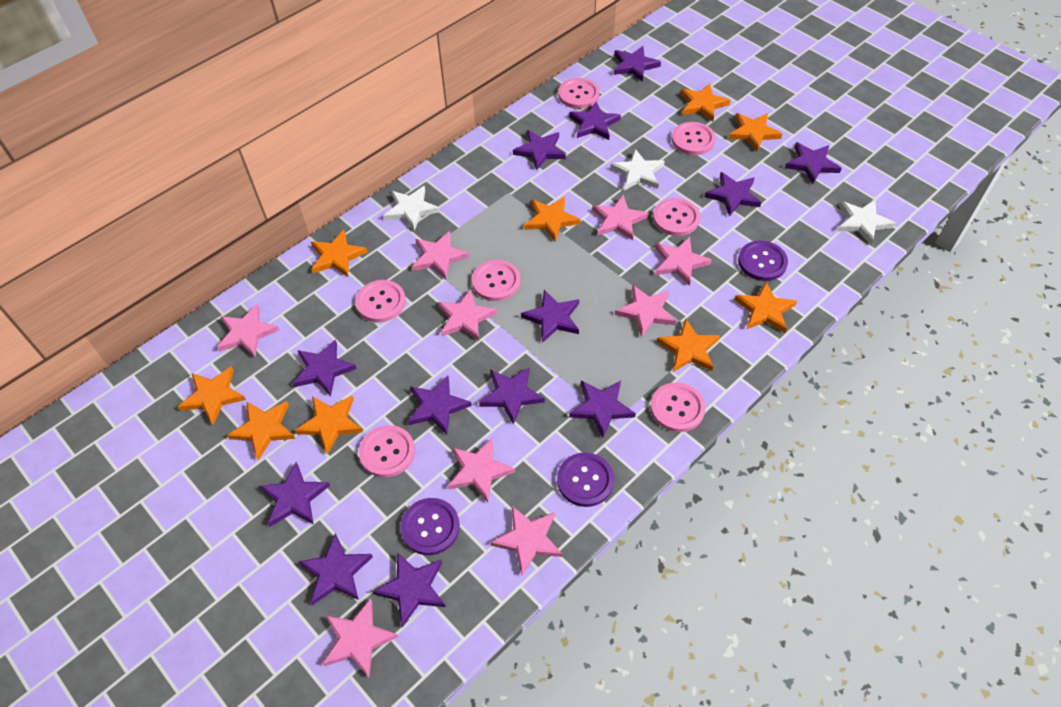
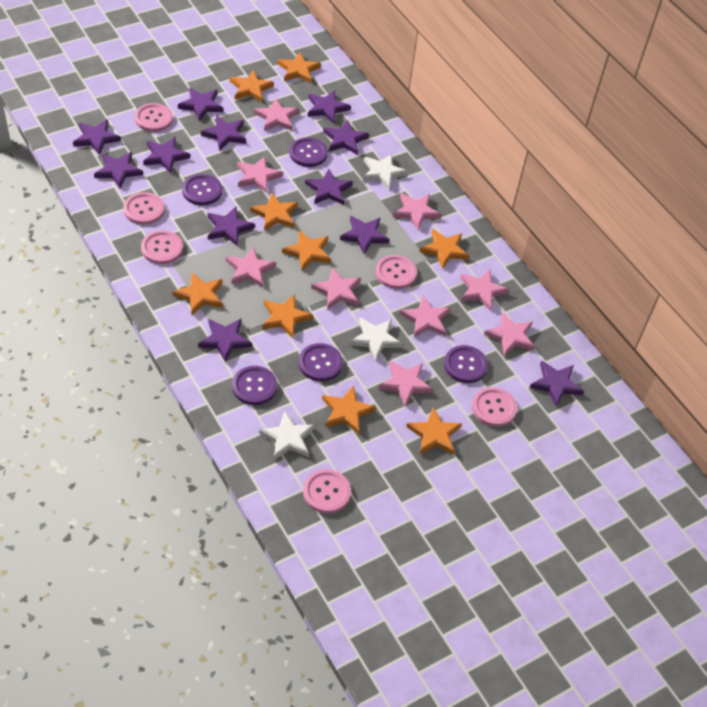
pink button: [356,280,406,322] [359,425,415,477] [472,260,521,301] [558,78,600,109] [650,382,705,432] [653,198,700,236] [672,122,716,155] = 7 -> [123,192,165,225] [135,103,173,132] [141,230,183,264] [303,469,351,513] [376,255,417,289] [472,387,517,427] = 6
purple button: [400,498,460,555] [557,452,614,507] [738,241,788,281] = 3 -> [182,174,222,205] [232,366,277,405] [289,137,328,167] [298,343,343,381] [444,345,488,383] = 5
purple star: [259,462,330,527] [293,339,357,396] [298,533,373,605] [372,552,446,627] [408,375,472,435] [479,367,545,425] [513,130,566,170] [521,290,579,343] [569,102,621,140] [569,381,636,438] [614,46,661,82] [705,172,761,216] [785,142,842,184] = 13 -> [73,119,121,155] [94,152,143,188] [143,137,191,173] [178,88,223,121] [198,319,252,363] [201,115,246,151] [207,207,255,247] [305,169,353,205] [308,90,351,124] [323,120,369,155] [340,216,390,255] [530,361,584,407] = 12

